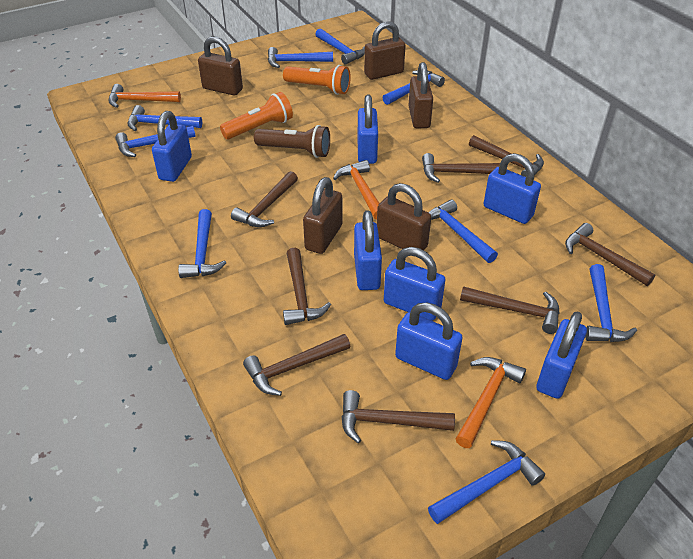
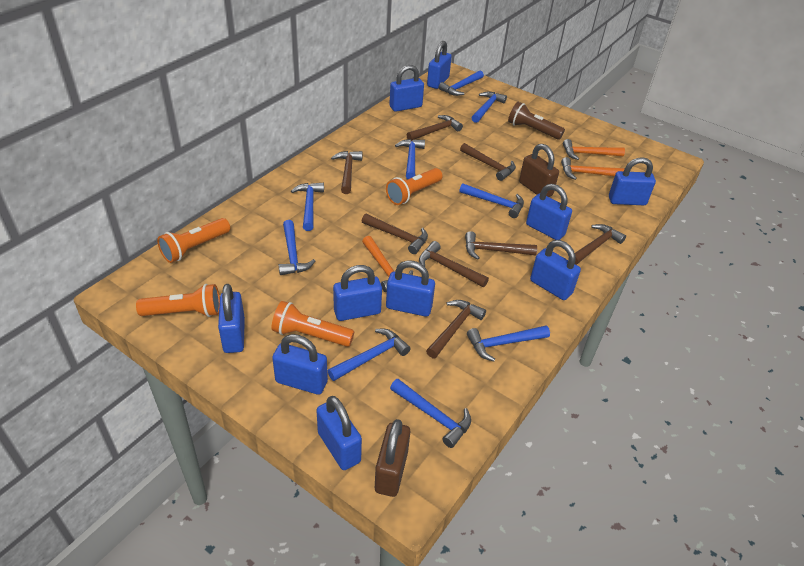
blue padlock: [152,111,192,182] [354,211,382,290] [357,95,378,164] [384,247,446,321] [395,303,463,380] [483,153,541,224] [536,311,587,399] = 7 -> [218,284,245,353] [272,334,328,395] [316,396,362,470] [333,265,382,321] [386,260,435,317] [389,65,424,112] [427,41,452,89] [526,184,572,240] [530,240,581,300] [609,157,656,205] = 10
brown padlock: [198,36,243,96] [303,177,343,254] [364,21,406,80] [377,183,431,250] [408,62,433,129] = 5 -> [375,419,410,497] [519,144,559,197] = 2
orange flashlight: [220,92,293,139] [283,65,351,95] = 2 -> [136,284,220,317] [157,218,230,263] [272,301,354,347] [386,168,443,205] = 4

